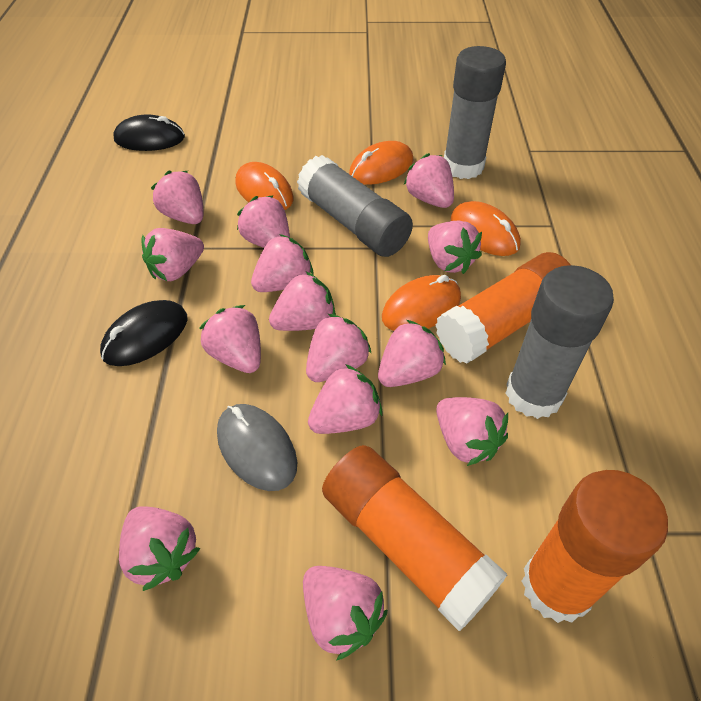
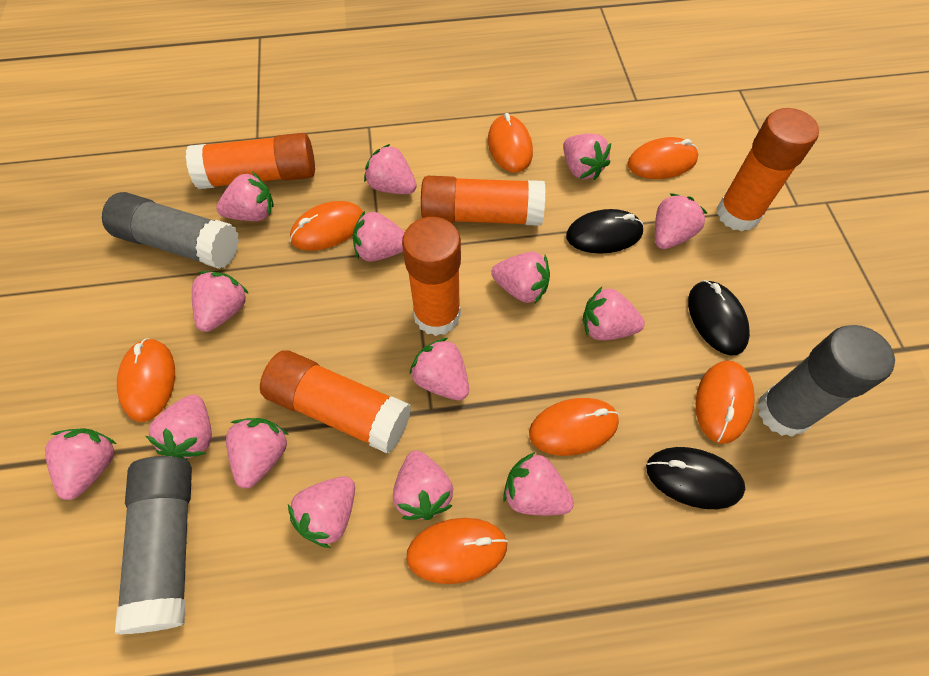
black mouse: [100,300,187,366] [114,114,185,151] = 2 -> [566,209,644,254] [646,447,745,509] [688,280,750,355] = 3
grey mouse: [217,404,297,491] = 1 -> none = 0
orange glue stick: [322,445,507,631] [435,252,571,364] [522,470,668,623] = 3 -> [186,133,315,189] [260,350,411,453] [402,217,461,336] [421,176,545,226] [717,108,819,231] = 5
orange mouse: [235,162,294,210] [349,141,414,185] [382,275,461,331] [450,201,521,256] = 4 -> [117,338,175,422] [290,201,363,251] [406,518,508,584] [488,113,533,173] [529,398,619,456] [627,137,698,179] [695,360,755,444] = 7
pink strawberry: [119,507,201,591] [142,228,204,281] [151,171,203,224] [199,305,261,373] [237,195,290,248] [251,234,313,292] [269,272,336,331] [303,566,388,661] [306,314,372,382] [308,364,383,434] [378,320,446,387] [404,153,454,208] [428,221,482,274] [436,397,508,466] = 14 -> [45,428,117,500] [146,395,212,460] [192,271,249,332] [216,172,274,221] [226,418,289,488] [288,476,355,548] [353,211,405,261] [364,144,417,194] [393,450,453,520] [410,338,469,400] [491,252,550,303] [503,452,574,516] [563,134,611,180] [583,287,645,340] [655,193,707,249] = 15

